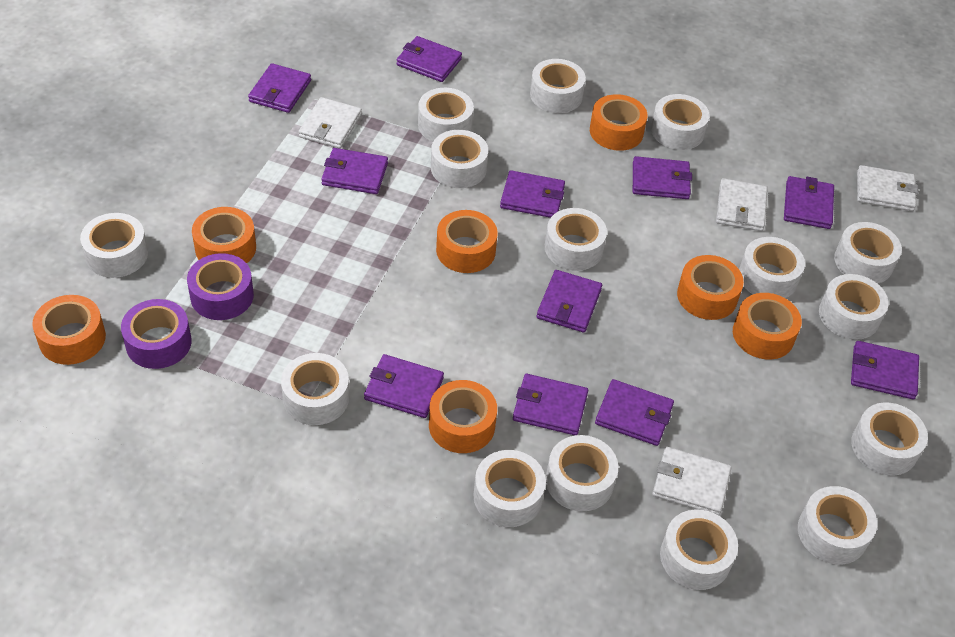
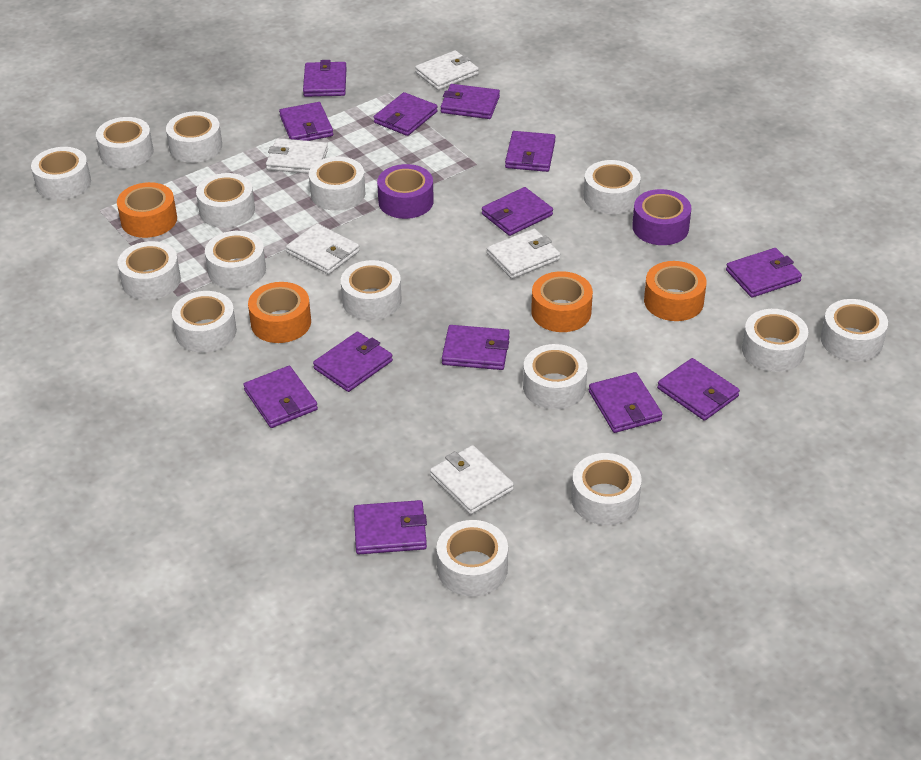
orange tape: [32,295,106,365] [192,207,256,263] [429,380,497,453] [436,210,498,273] [590,94,647,151] [677,255,744,320] [733,293,802,360] = 7 -> [117,182,177,238] [248,282,311,343] [531,271,593,332] [644,261,707,321] = 4
purple wallet: [248,63,311,113] [321,148,388,194] [364,354,444,418] [396,36,462,82] [500,170,565,218] [513,374,588,435] [537,270,602,333] [595,379,674,446] [633,156,692,199] [784,176,834,229] [851,341,919,400] = 11 -> [243,366,318,428] [279,102,333,141] [303,60,347,97] [313,332,393,392] [354,500,427,554] [374,92,438,136] [441,84,500,119] [442,325,510,370] [482,187,553,236] [505,131,556,172] [589,372,662,433] [657,358,740,421] [726,248,802,298] = 13
white wallet: [299,97,362,149] [652,447,731,516] [716,178,768,231] [857,165,918,211] = 4 -> [266,138,328,174] [286,223,360,275] [415,50,479,90] [430,445,514,515] [487,228,560,279] = 5

